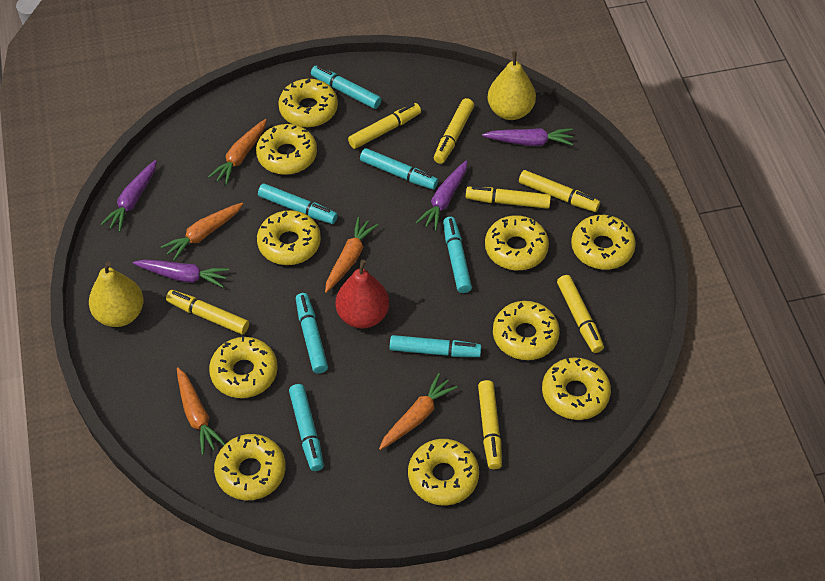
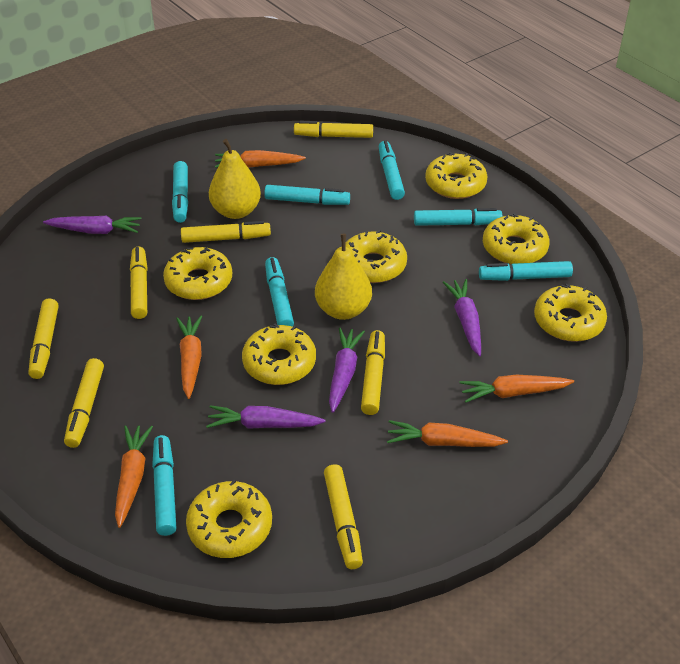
red pear: [336,260,389,328] = 1 -> none = 0
yellow donut: [209,336,278,398] [214,434,286,501] [256,124,317,175] [257,210,321,265] [278,79,338,127] [408,439,479,505] [485,215,549,270] [493,301,560,360] [542,357,611,420] [571,214,636,270] = 10 -> [163,247,232,300] [186,480,272,558] [242,324,316,385] [345,230,407,283] [425,152,487,199] [483,213,550,265] [534,283,607,342] = 7

